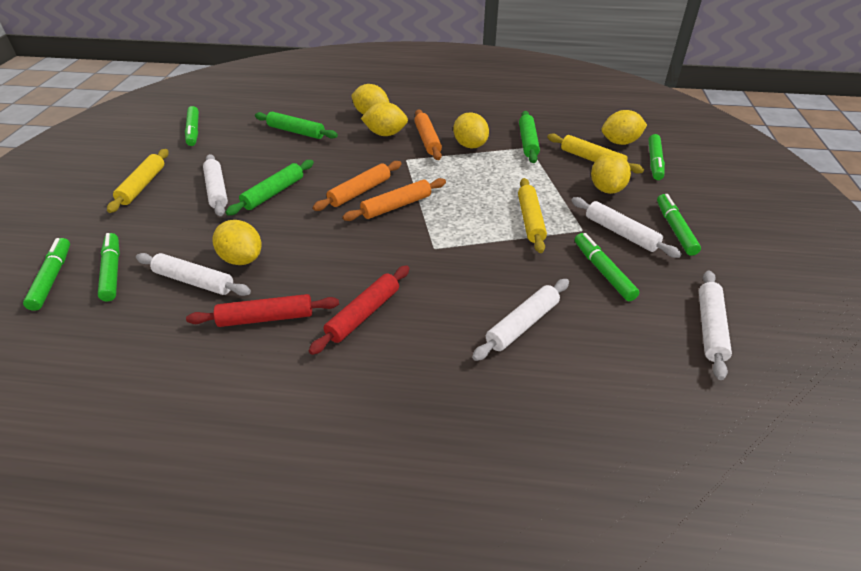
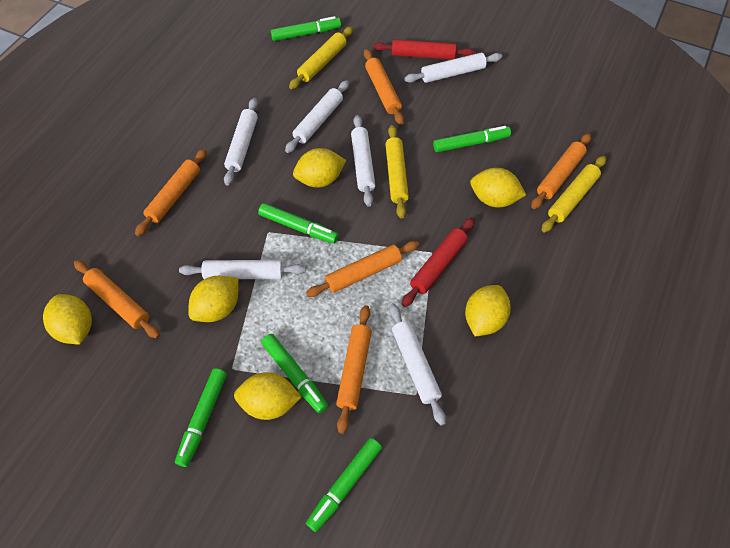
green rolling pin: [226,160,314,216] [255,112,338,139] [519,111,540,163] = 3 -> none = 0
orange rolling pin: [313,161,401,211] [343,178,446,221] [414,109,442,160] = 3 -> [74,260,160,338] [135,149,207,236] [306,241,419,297] [336,305,372,434] [364,49,404,125] [531,133,591,209] = 6
white rolling pin: [136,253,251,296] [203,154,228,216] [472,279,569,361] [571,197,682,258] [699,270,732,380] = 5 -> [179,260,306,279] [224,98,258,186] [285,80,349,153] [351,115,375,207] [389,303,446,425] [404,53,502,83] = 6

